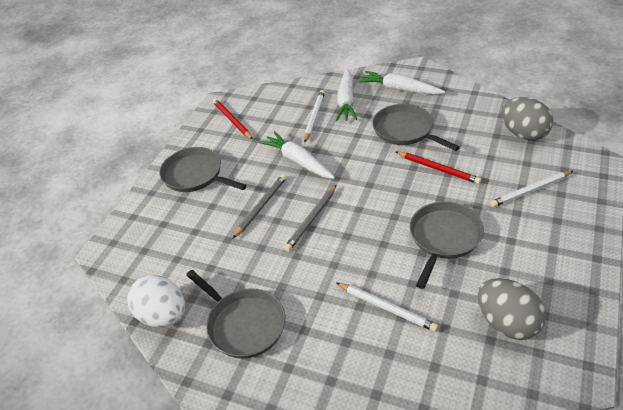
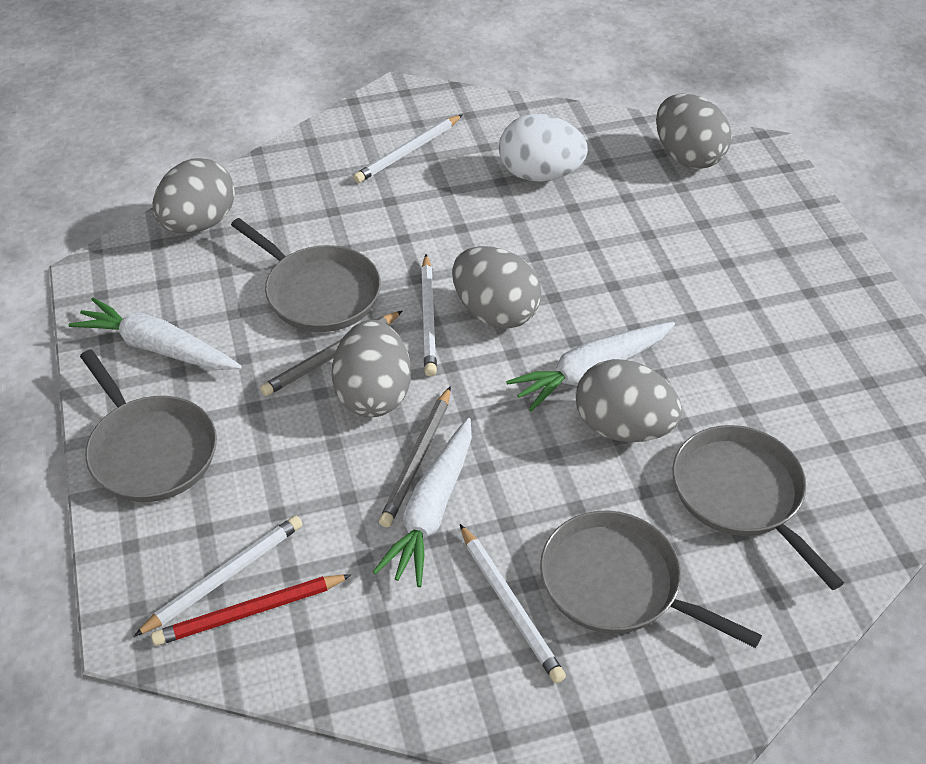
grey egg: [477,278,546,340] [501,97,553,140] = 2 -> [153,158,235,234] [332,320,411,417] [452,246,542,329] [576,359,682,442] [656,93,731,169] = 5
red pencil: [213,99,253,139] [396,152,481,184] = 2 -> [151,574,351,646] = 1
white pencil: [304,90,325,142] [336,283,438,332] [490,171,573,207] = 3 -> [134,516,302,637] [353,114,463,183] [421,254,437,376] [460,524,566,683] = 4

